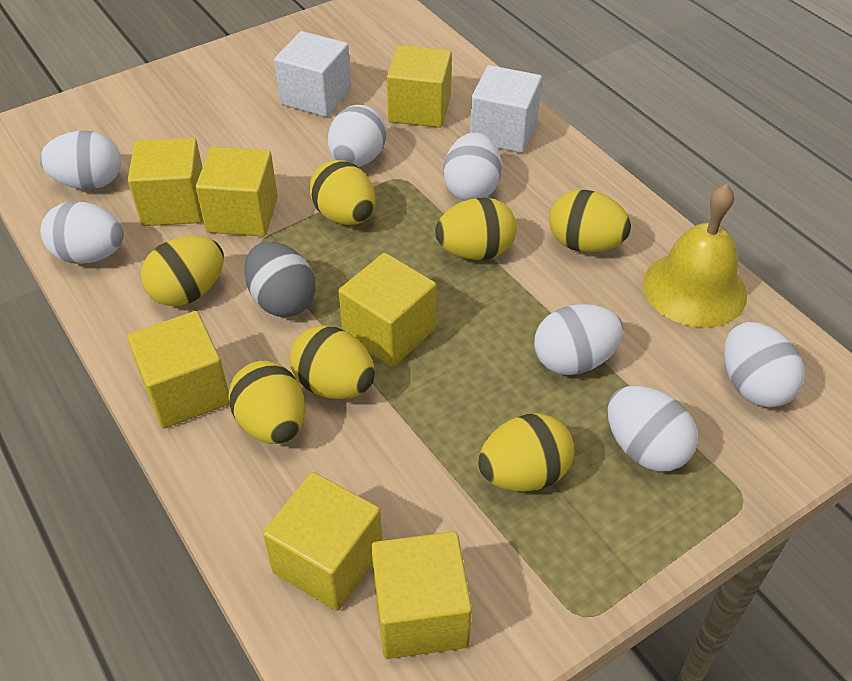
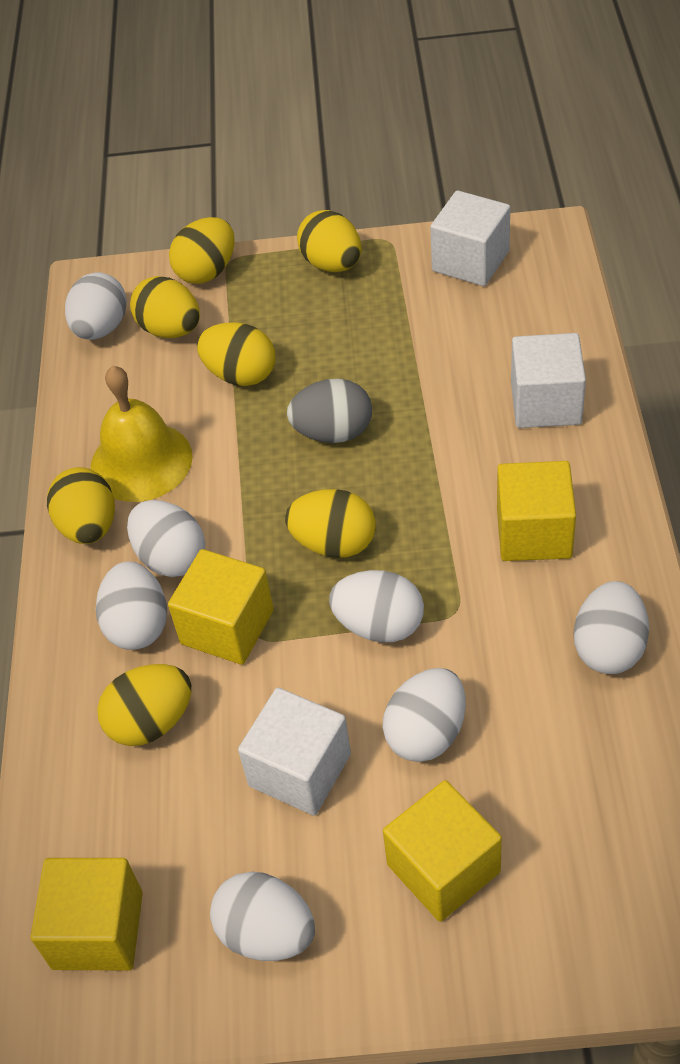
white cube: [274,31,351,117] [470,65,542,153] = 2 -> [238,688,351,816] [430,190,510,286] [511,333,586,428] = 3
yellow cube: [127,311,229,429] [128,138,203,226] [196,147,278,237] [263,472,382,611] [338,253,436,367] [371,532,472,659] [387,45,452,128] = 7 -> [30,858,143,970] [168,549,274,665] [383,780,502,922] [497,461,576,561] = 4

